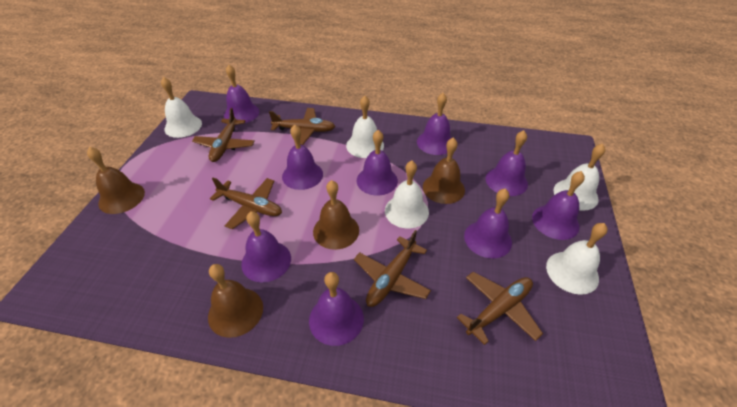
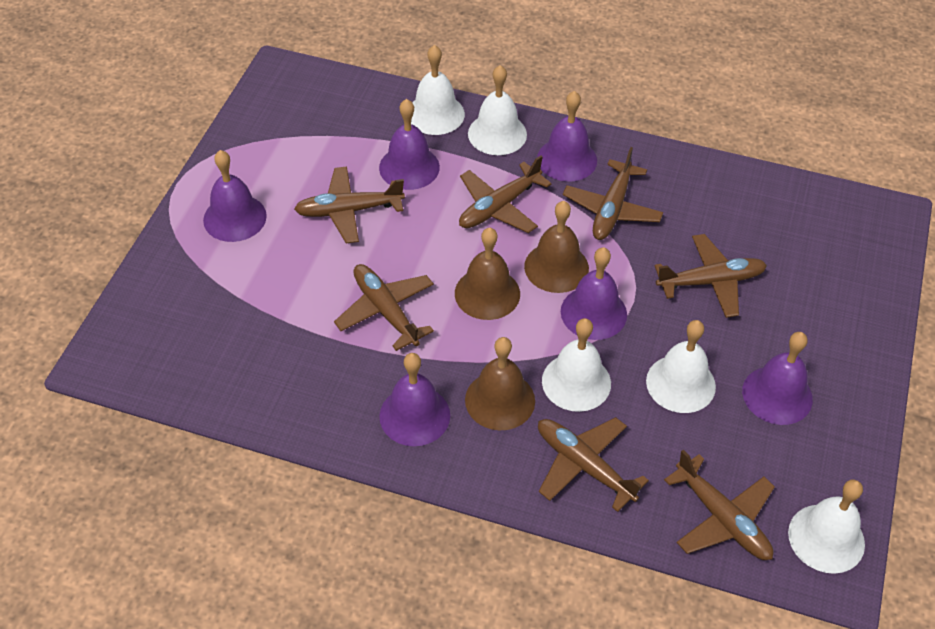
brown bell: [87,147,145,214] [208,264,263,338] [313,180,359,250] [423,137,465,204] = 4 -> [455,228,520,320] [465,337,535,431] [524,201,589,293] = 3
brown plane: [192,108,255,162] [210,177,282,229] [269,108,335,145] [354,230,431,307] [457,272,543,345] = 5 -> [294,166,405,243] [334,264,434,351] [459,155,552,233] [538,417,649,512] [563,147,663,240] [655,234,767,318] [664,450,775,560] = 7
purple bell: [224,65,259,123] [241,211,291,283] [282,124,323,190] [309,272,364,346] [357,130,398,196] [417,93,452,155] [464,189,512,258] [486,130,528,196] [532,171,585,240] = 9 -> [203,150,267,242] [379,99,440,190] [379,353,450,446] [537,91,597,182] [561,247,627,340] [742,332,813,425] = 6

